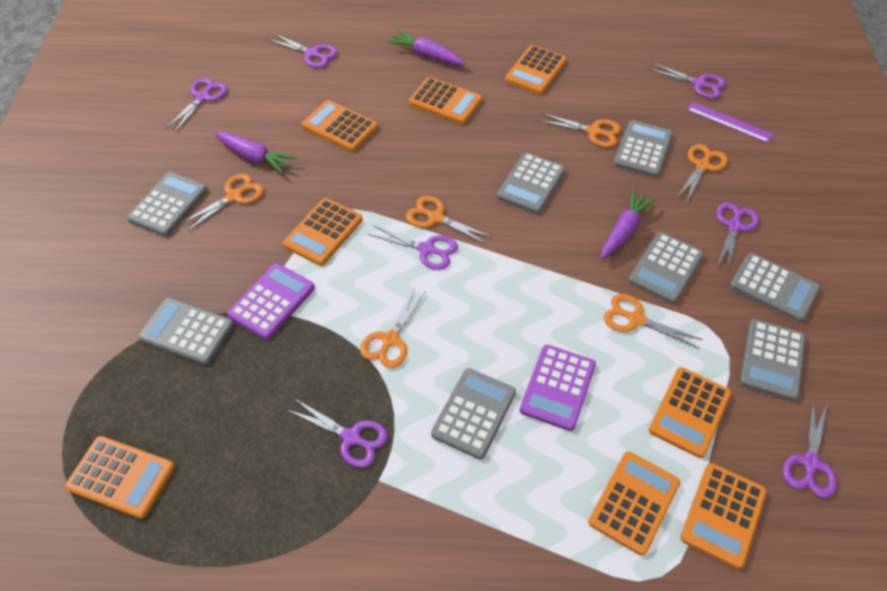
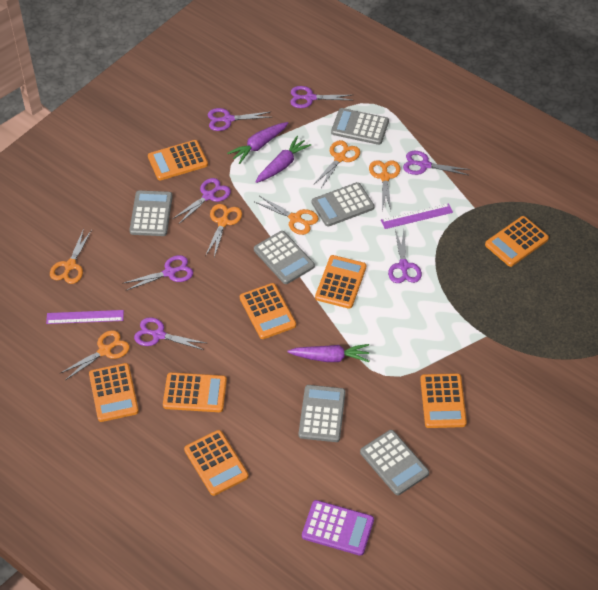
grey calculator: [127,172,207,236] [138,298,234,365] [431,368,516,459] [497,152,565,214] [614,120,673,177] [628,232,704,304] [730,253,820,322] [740,319,805,401] = 8 -> [129,190,173,236] [254,231,315,284] [299,385,346,442] [311,182,375,227] [331,108,389,145] [360,430,429,495] = 6
purple calculator: [227,263,315,340] [520,345,596,431] = 2 -> [302,500,374,556] = 1
purple ruler: [687,102,773,143] = 1 -> [46,310,124,324] [381,203,453,229] = 2

